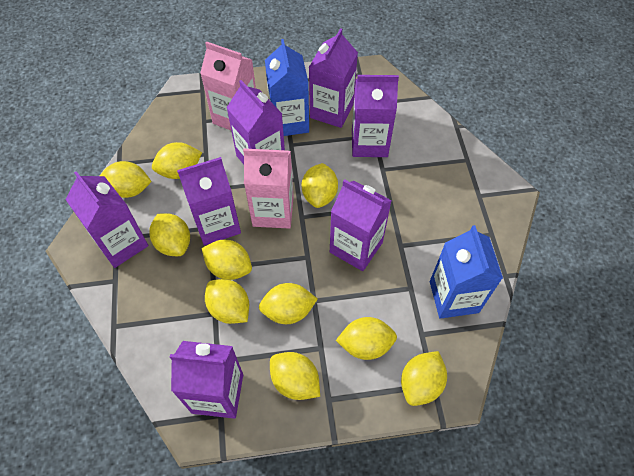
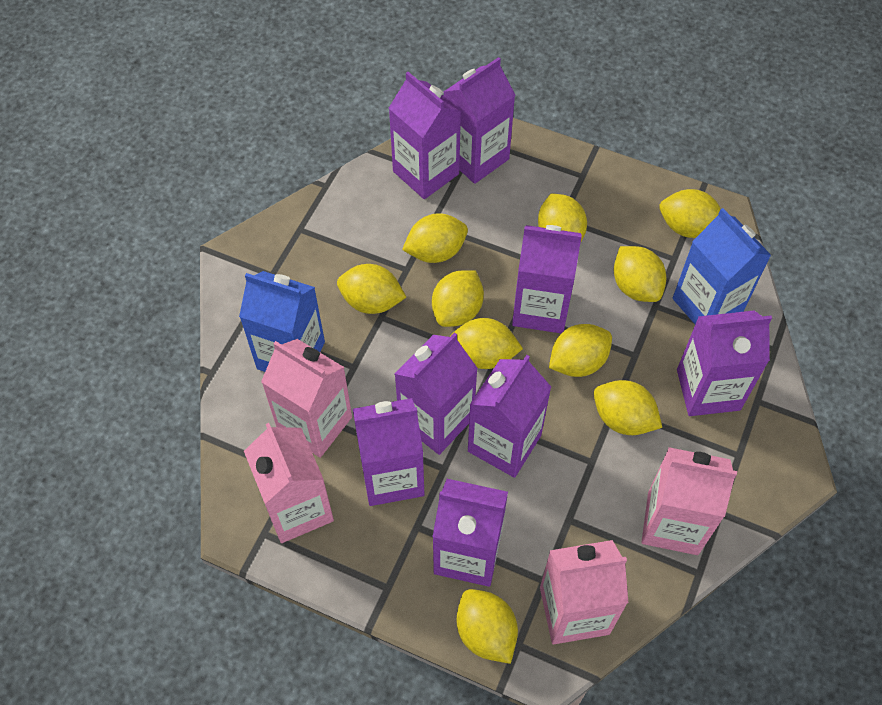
pink carton: [200,41,256,130] [243,149,294,229] = 2 -> [244,423,334,543] [261,339,352,458] [540,540,628,644] [642,447,737,555] = 4
purple carton: [65,171,148,268] [170,341,243,419] [177,157,241,245] [226,80,285,164] [309,28,358,128] [330,179,392,271] [352,75,399,157] = 7 -> [353,398,425,506] [389,72,461,199] [395,332,478,455] [433,479,508,587] [443,57,515,184] [468,355,551,478] [512,225,582,333] [677,311,772,416] = 8

